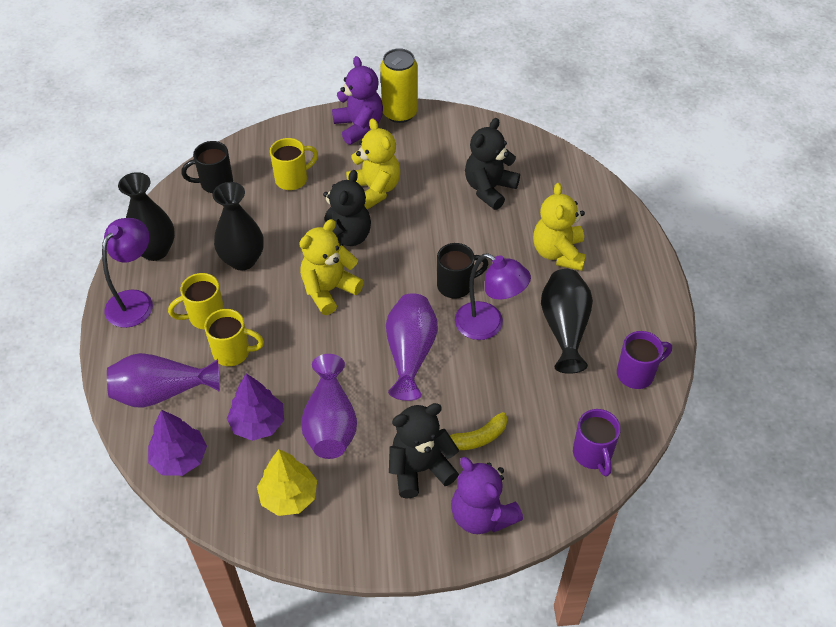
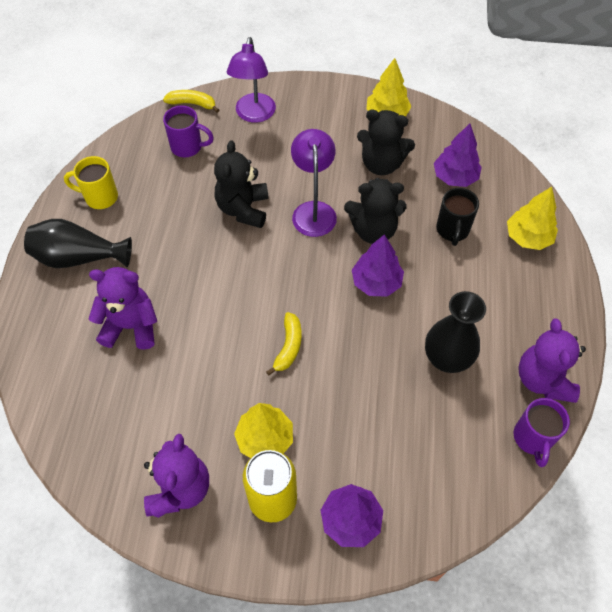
black mug: [181,141,233,193] [437,243,488,298] = 2 -> [436,188,479,246] = 1
black vase: [118,172,175,261] [213,182,264,270] [541,269,593,374] = 3 -> [24,219,132,268] [425,291,486,373] = 2
purple teddy bear: [332,56,383,145] [451,457,523,534] = 2 -> [89,267,157,350] [144,434,209,518] [518,318,586,403] = 3
purple tree: [148,410,207,476] [227,373,284,441] = 2 -> [321,484,383,547] [352,234,404,297] [434,124,482,187] = 3
purple vase: [107,353,220,408] [301,354,357,459] [386,293,438,401] = 3 -> none = 0
yellow banana: [450,412,507,450] = 1 -> [163,90,219,113] [266,312,301,375] = 2
yellow mug: [168,273,224,329] [204,309,264,366] [270,138,318,190] = 3 -> [64,156,118,209] = 1
yellow teddy bear: [299,219,364,315] [346,118,400,209] [533,183,586,271] = 3 -> none = 0
yellow tree: [257,449,317,516] = 1 -> [234,403,293,458] [367,58,412,116] [507,187,558,250] = 3

